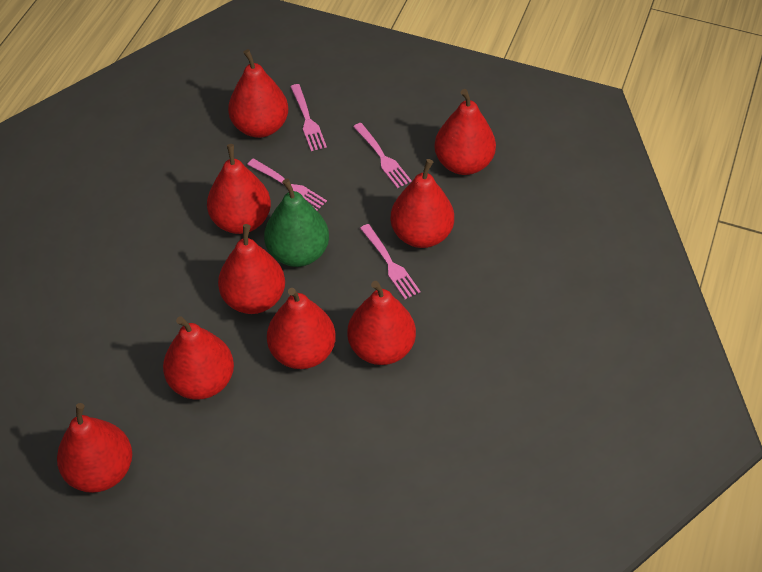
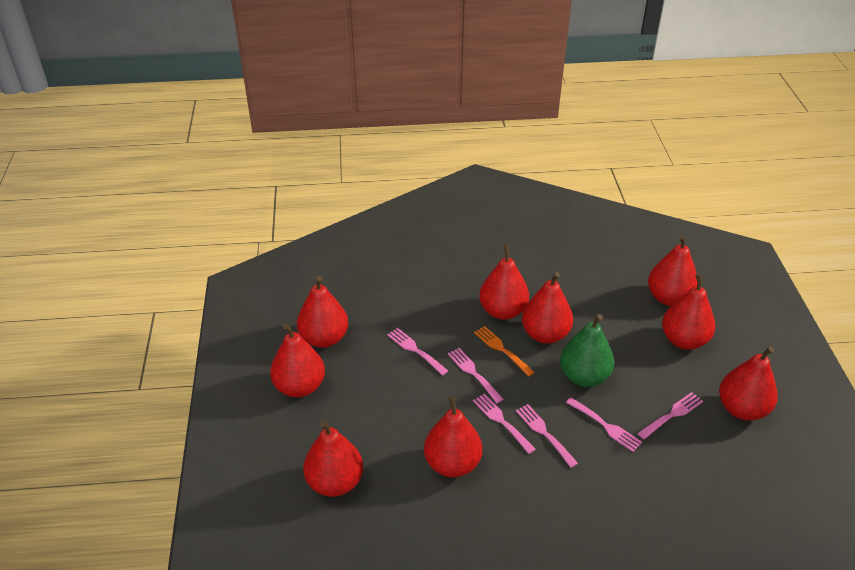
orange fork: none = 0 -> [474,326,535,377] = 1
pink fork: [247,158,327,211] [290,84,327,151] [353,123,412,188] [360,224,420,299] = 4 -> [387,328,448,375] [448,348,504,403] [473,394,536,454] [516,404,578,468] [566,397,642,452] [637,392,703,439] = 6

